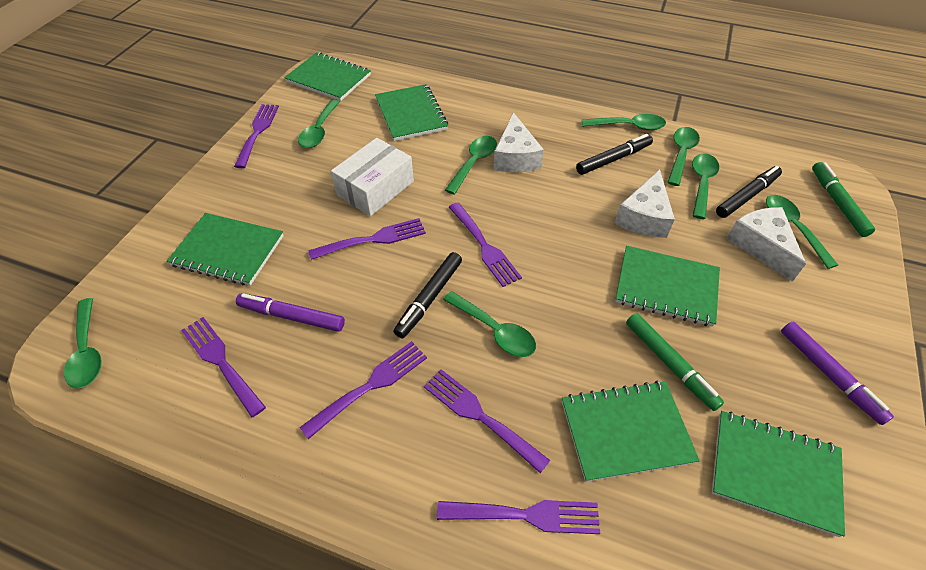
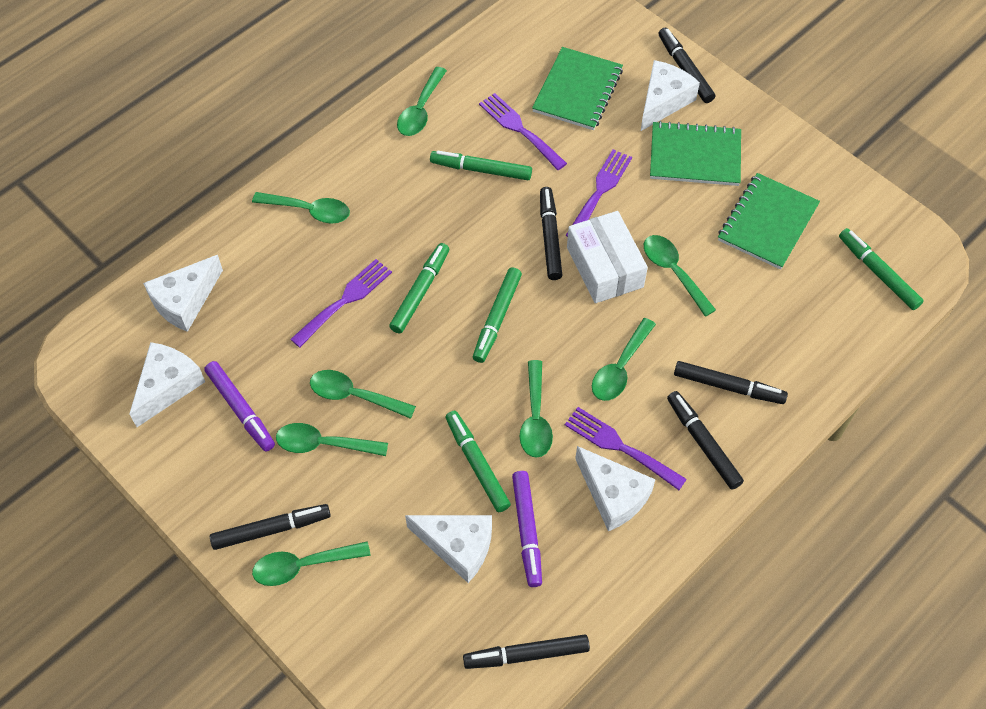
black marker: [393,252,462,338] [576,134,653,175] [716,166,782,218] = 3 -> [210,504,331,550] [463,634,590,669] [540,187,562,280] [659,28,715,103] [667,391,744,490] [674,361,788,404] = 6
green marker: [626,313,724,411] [812,162,875,237] = 2 -> [389,243,449,333] [430,151,532,180] [445,411,511,512] [473,267,522,363] [839,228,924,310] = 5
green notebook: [167,213,284,286] [284,52,371,101] [375,84,448,141] [562,381,700,482] [615,246,720,327] [712,411,845,537] = 6 -> [532,47,623,130] [650,121,741,186] [718,173,820,270] = 3
purple fork: [181,317,266,417] [234,104,279,168] [300,341,427,439] [308,218,426,260] [424,369,550,473] [437,500,600,534] [449,202,522,287] = 7 -> [290,259,392,348] [479,93,567,170] [565,407,687,490] [566,149,632,237] = 4
white cheese: [493,112,544,172] [615,170,675,238] [726,207,806,282] = 3 -> [129,342,205,427] [143,255,223,332] [405,515,492,583] [575,446,655,531] [640,60,700,132] = 5

